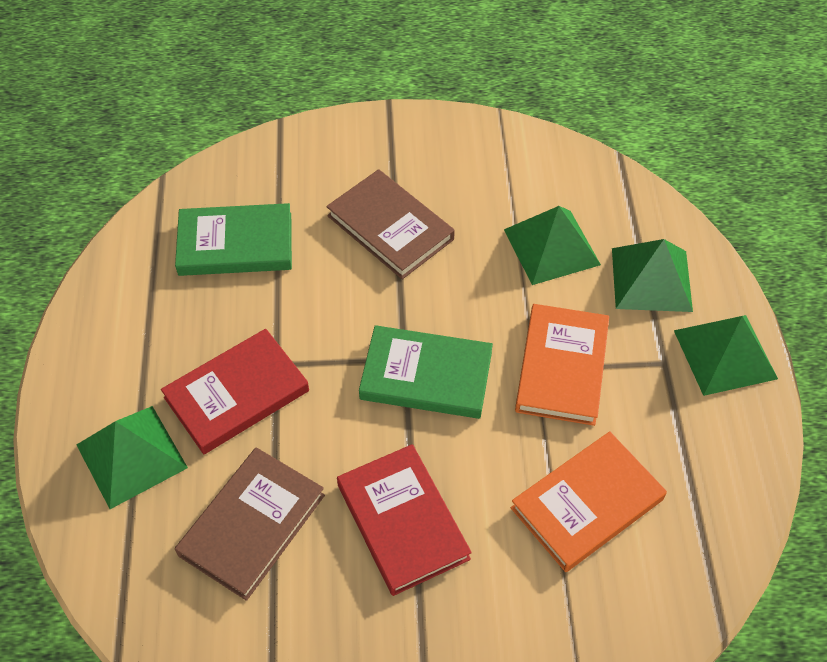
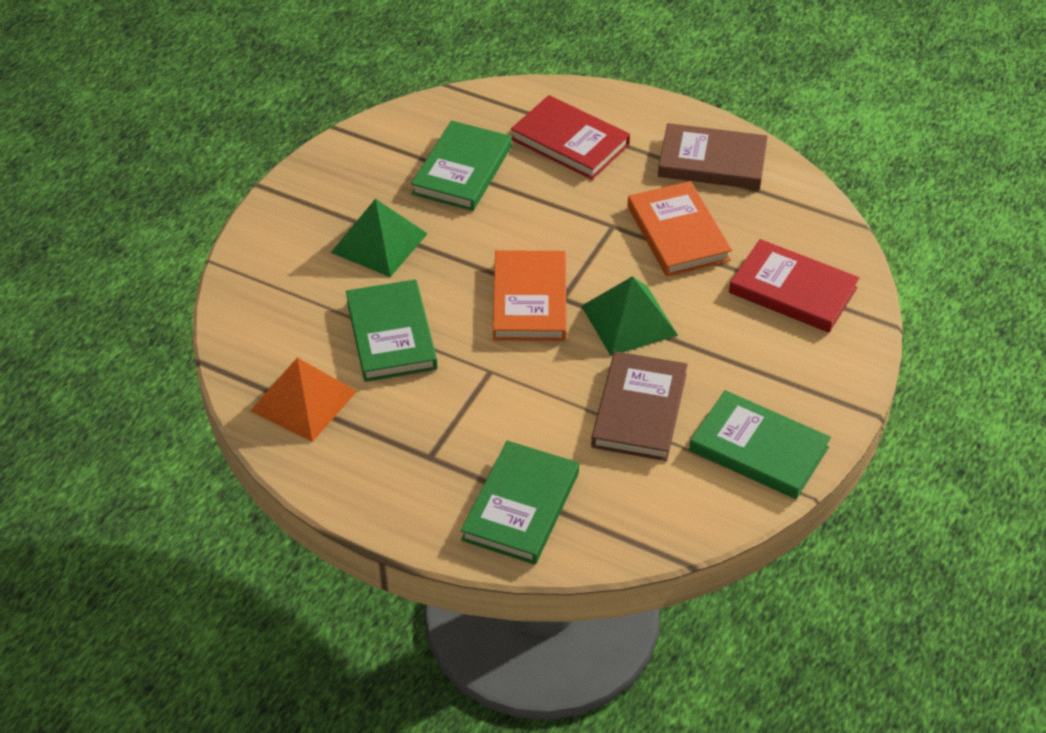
green book: [175,203,292,276] [359,325,493,419] = 2 -> [346,279,437,382] [411,120,512,211] [461,440,579,565] [689,390,831,499] = 4
green pyramid: [76,406,188,509] [504,206,601,285] [612,239,693,312] [674,315,778,396] = 4 -> [331,199,428,277] [582,276,678,356] = 2
orange pyramid: none = 0 -> [250,357,357,442] = 1

